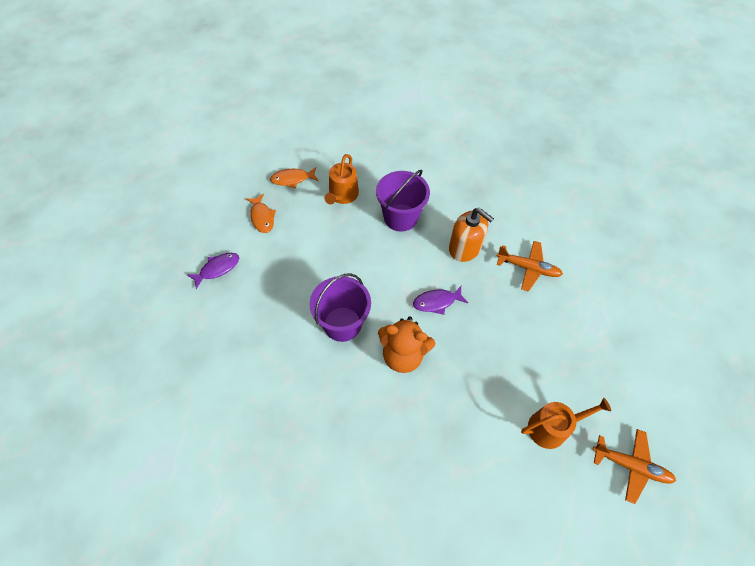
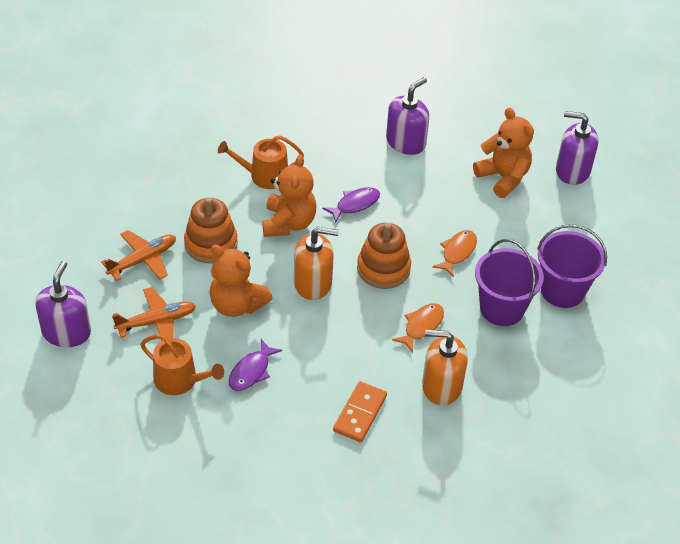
orange domino: none = 0 -> [333,381,387,442] = 1
orange soap dispenser: [449,208,494,262] = 1 -> [294,227,339,300] [422,330,468,406] = 2
orange stacking toy: none = 0 -> [184,197,238,264] [357,223,411,289] = 2
orange teddy bear: [378,317,435,373] = 1 -> [209,245,273,317] [262,154,316,237] [473,108,534,198] = 3
purple soap dispenser: none = 0 -> [35,261,91,347] [386,77,429,155] [556,111,598,185] = 3

